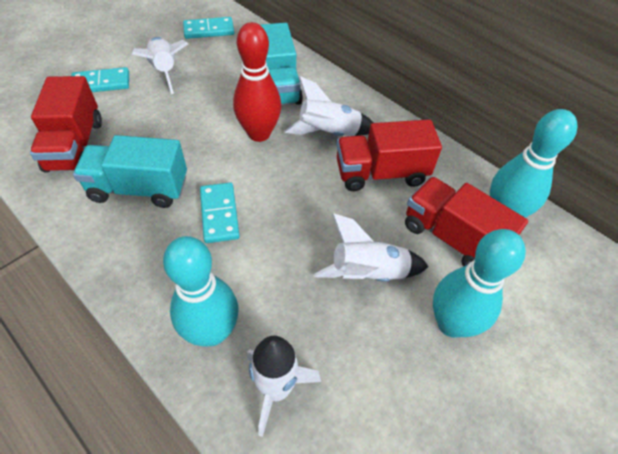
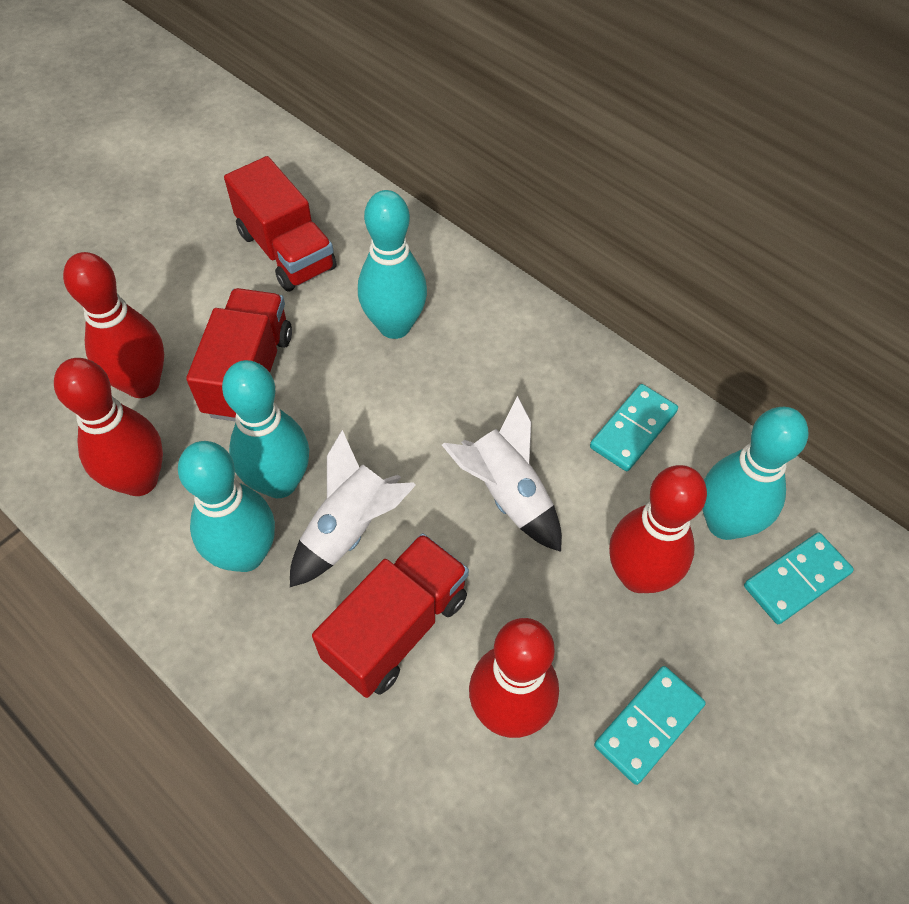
red bowling pin: [233,22,281,142] = 1 -> [54,358,163,496] [63,252,164,398] [469,618,559,738] [609,465,707,593] = 4
turquoise bowling pin: [163,236,238,347] [433,229,526,338] [490,109,577,218] = 3 -> [178,441,275,572] [222,360,309,498] [358,190,427,339] [703,407,808,540] = 4
turquoise truck: [73,135,187,208] [261,23,303,105] = 2 -> none = 0
white rocket: [132,37,188,94] [247,336,321,437] [284,76,373,136] [313,213,429,282] = 4 -> [290,430,416,587] [442,396,562,552] = 2

